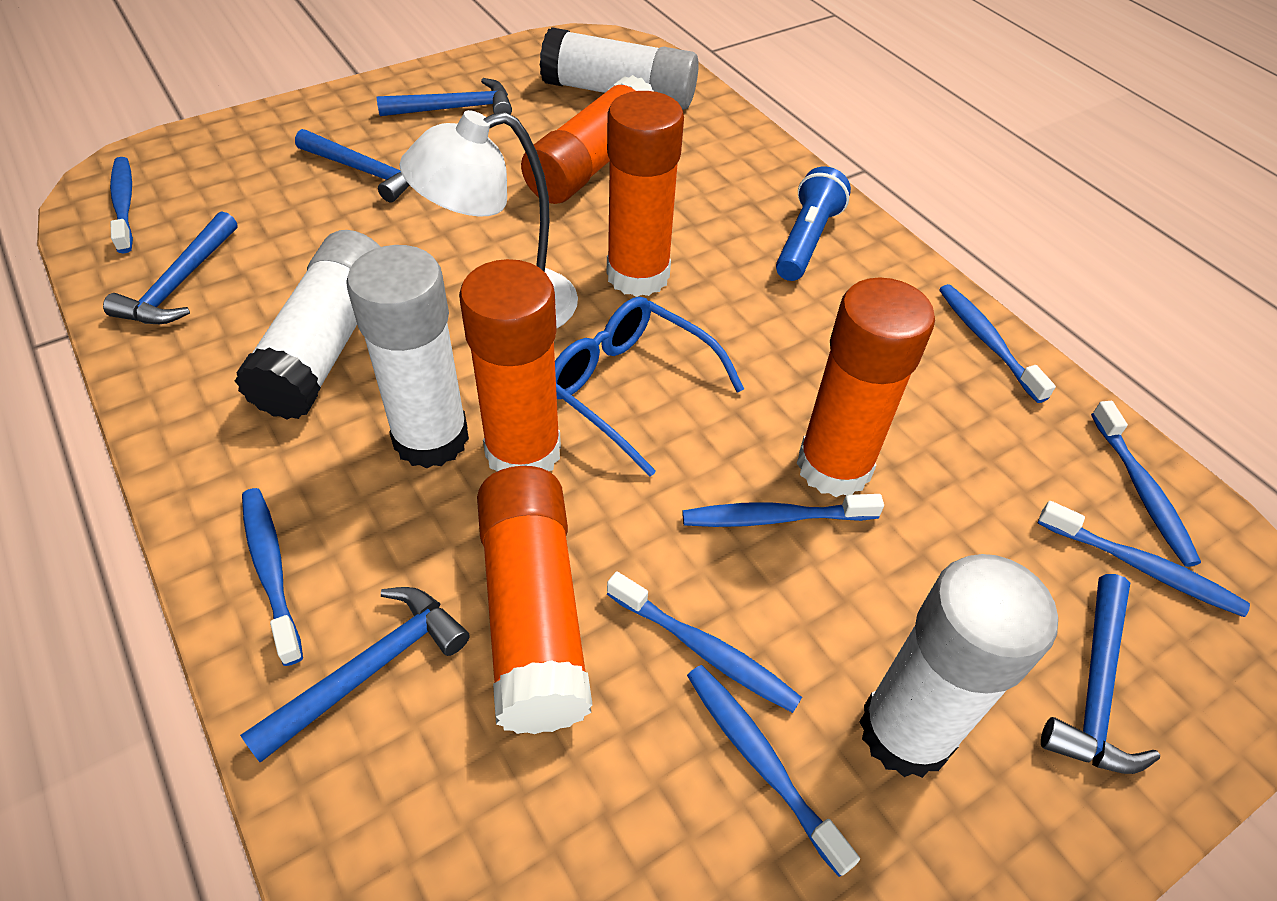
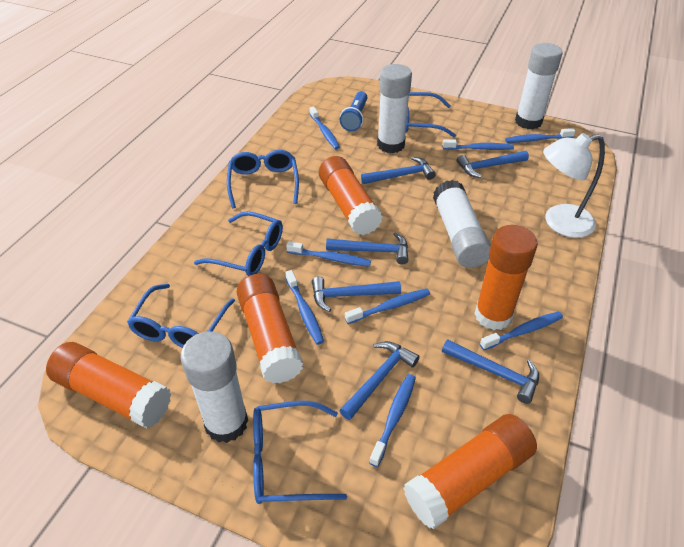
blue glasses: [555,297,744,477] = 1 -> [127,284,235,348] [194,211,283,276] [227,150,299,208] [253,401,347,504] [406,92,456,137] = 5
blue hammer: [103,211,237,324] [240,587,470,763] [295,129,409,202] [377,78,512,116] [1041,574,1160,774] = 5 -> [312,277,401,312] [326,232,408,264] [339,341,420,420] [361,157,436,184] [442,339,539,404] [457,151,529,178] = 6

